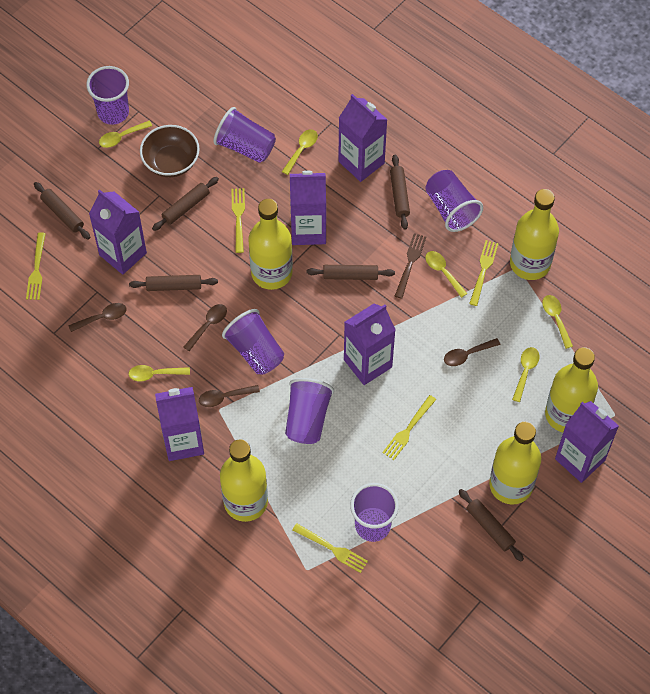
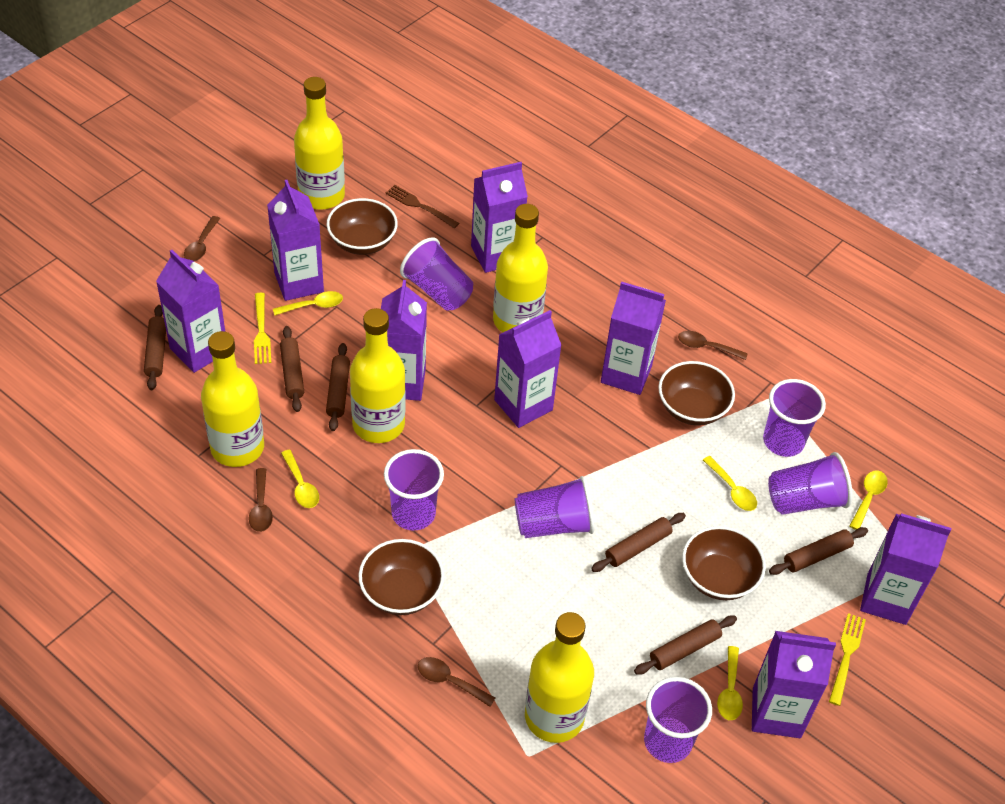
brown bowl: [140,125,200,177] = 1 -> [327,198,398,255] [358,539,444,615] [658,361,735,425] [682,526,766,600] = 4
purple carton: [89,189,147,275] [155,387,204,461] [290,171,326,245] [338,94,388,182] [344,303,396,385] [555,401,619,483] = 6 -> [156,250,225,373] [267,180,324,301] [381,280,427,401] [471,162,528,273] [494,310,562,428] [601,281,666,395] [752,631,836,738] [860,513,951,625] = 8
yellow fork: [26,232,46,300] [231,188,245,253] [292,523,368,573] [382,395,436,460] [469,240,499,306] = 5 -> [254,293,271,364] [829,613,866,706] = 2
yellow spoon: [99,121,152,148] [129,365,190,381] [282,129,318,175] [425,251,467,298] [512,347,540,402] [542,295,573,349] = 6 -> [273,291,343,316] [281,450,319,508] [703,456,757,511] [717,646,743,720] [850,470,888,530] = 5

